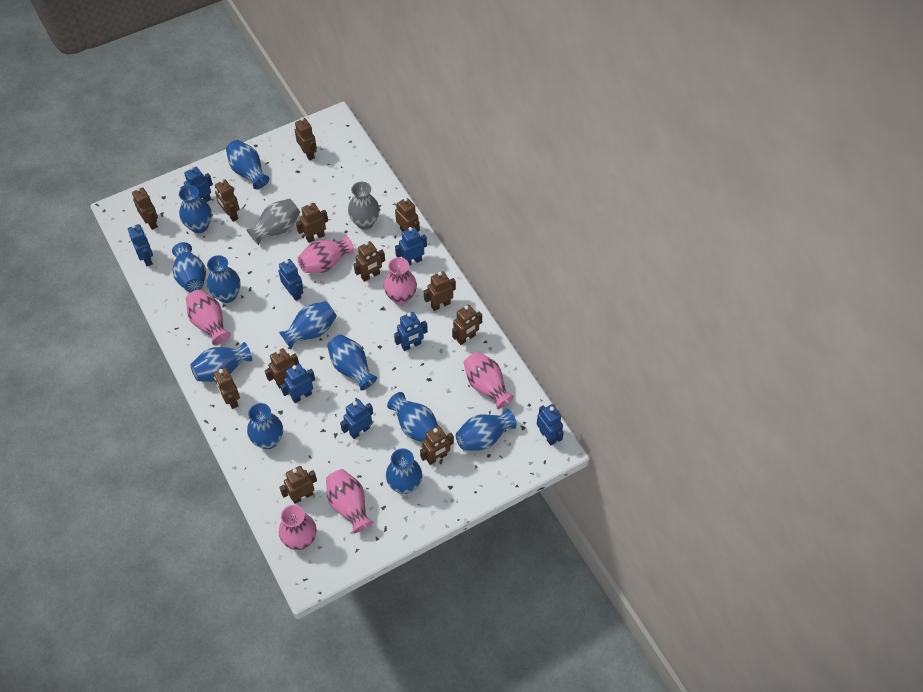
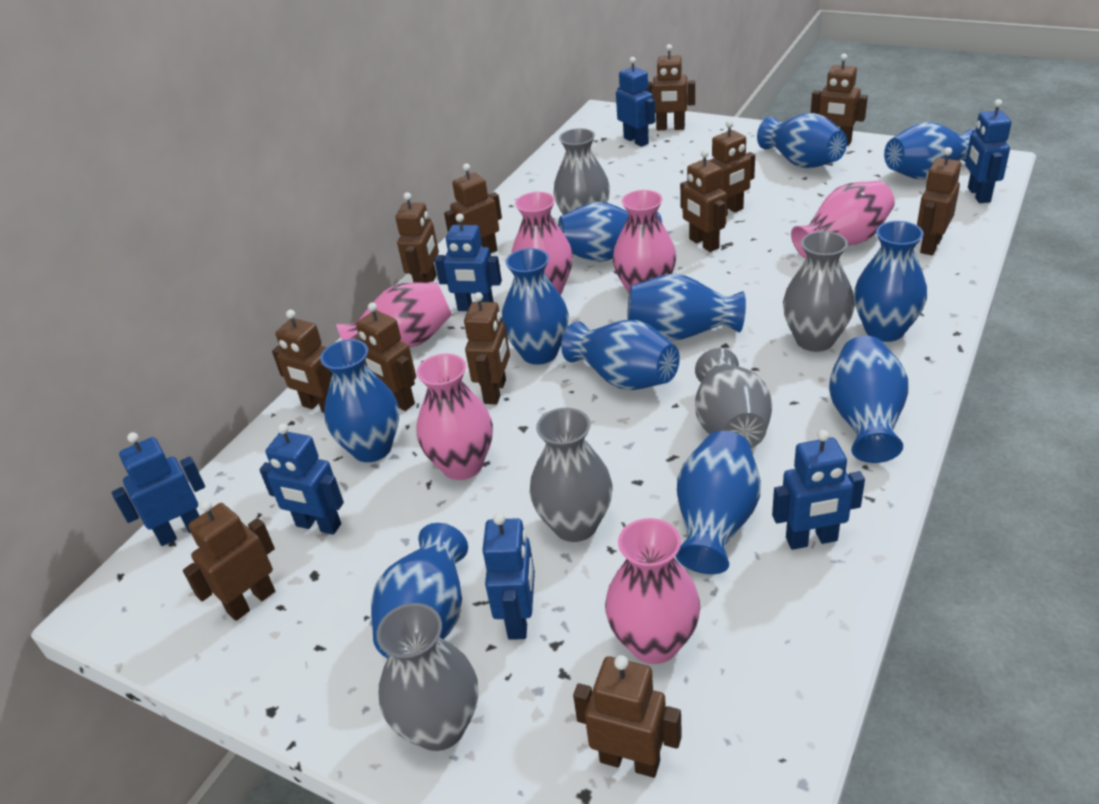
blue robot: [128,224,153,266] [180,166,213,202] [278,259,303,301] [280,364,315,403] [340,399,373,439] [394,312,428,351] [395,227,427,266] [537,404,564,445] = 8 -> [112,432,205,546] [259,423,344,535] [434,214,502,311] [482,513,535,640] [616,57,655,147] [772,430,865,550] [965,99,1011,203] = 7
grey vase: [246,199,300,245] [348,182,380,230] = 2 -> [376,603,478,751] [530,408,612,542] [554,128,610,215] [695,348,772,448] [783,231,855,352] = 5

